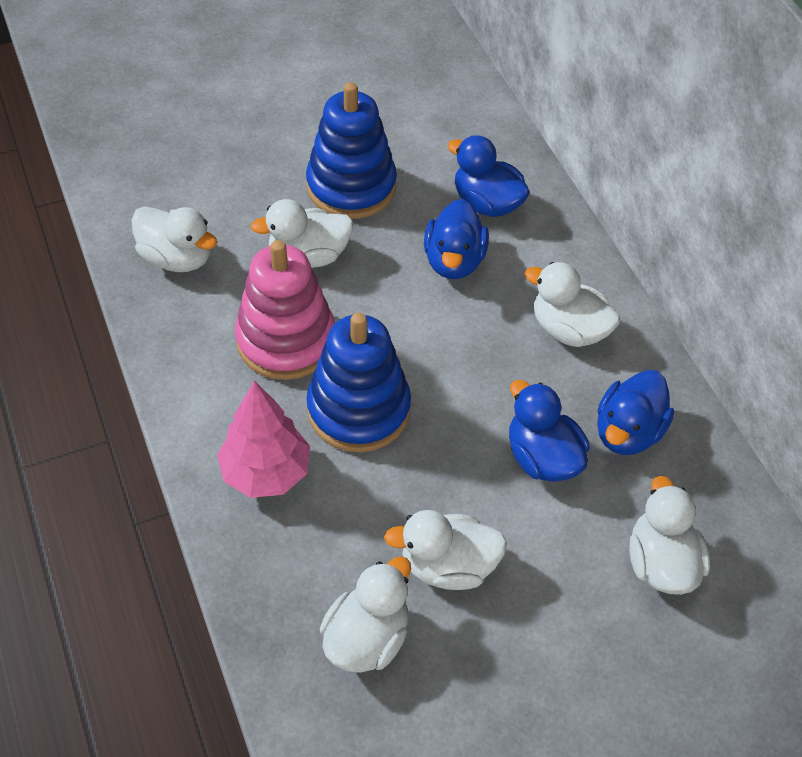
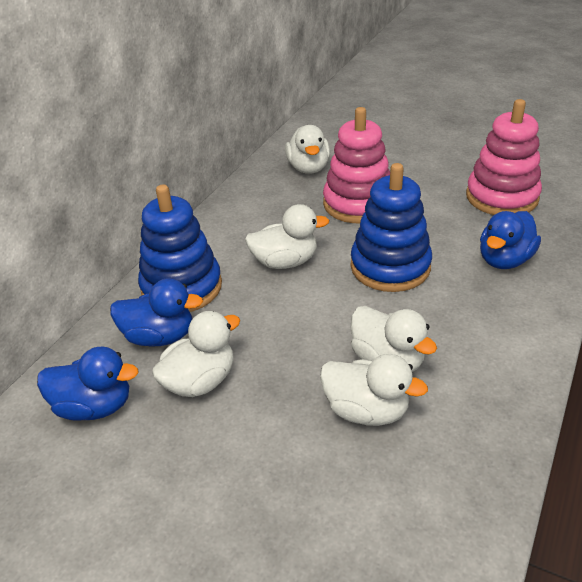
blue duck: [424,199,489,279] [447,135,530,217] [509,380,589,482] [597,370,674,455] = 4 -> [37,347,138,421] [110,278,203,347] [480,211,541,269] = 3
pink stacking toy: [235,240,335,380] = 1 -> [323,107,390,223] [466,99,542,215] = 2
pink tree: [217,381,310,498] = 1 -> none = 0
white duck: [131,206,217,272] [251,199,353,268] [320,556,411,673] [384,510,507,590] [525,262,620,347] [629,476,710,595] = 6 -> [152,311,240,397] [245,204,329,269] [285,125,330,174] [320,354,428,426] [350,306,437,372] = 5

